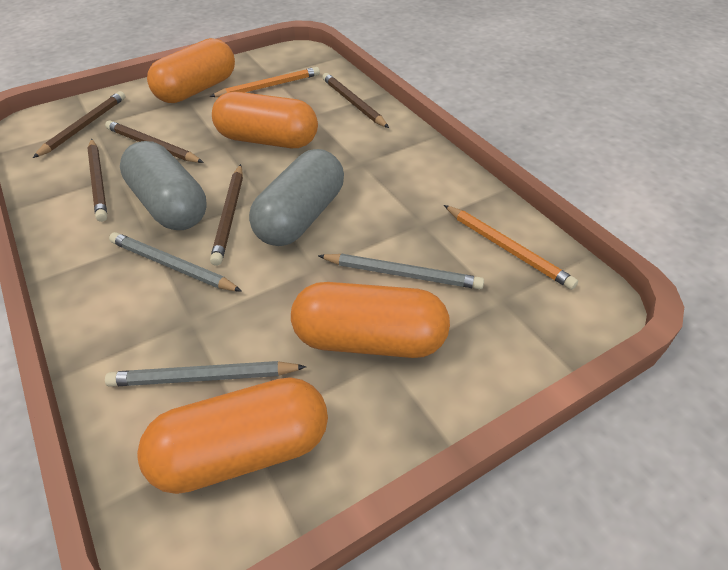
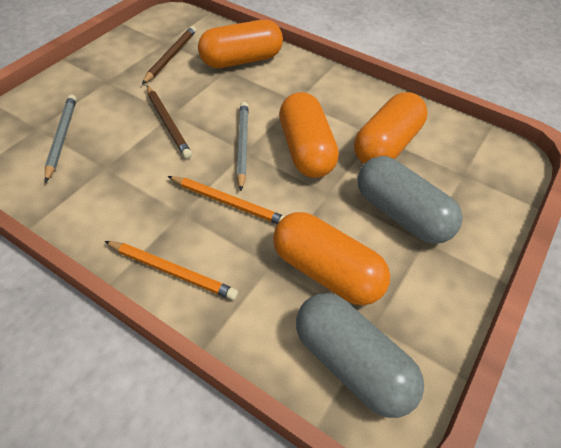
brown pencil: [33,91,125,158] [88,139,107,222] [105,120,204,163] [210,164,243,266] [322,73,389,128] = 5 -> [142,26,197,84] [147,86,192,159] = 2
grey pencil: [105,361,307,387] [109,232,242,292] [318,254,484,289] = 3 -> [45,94,77,183] [237,102,249,191] = 2

